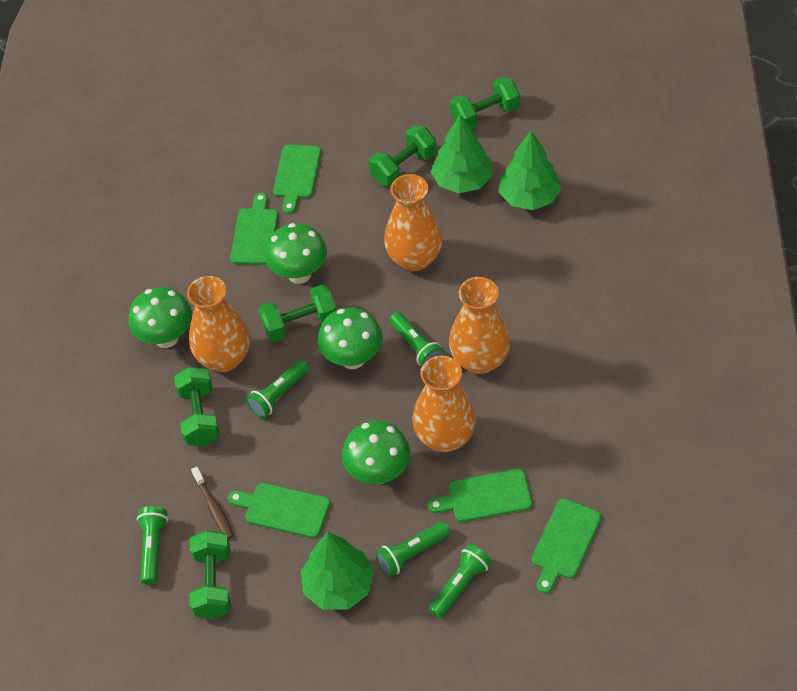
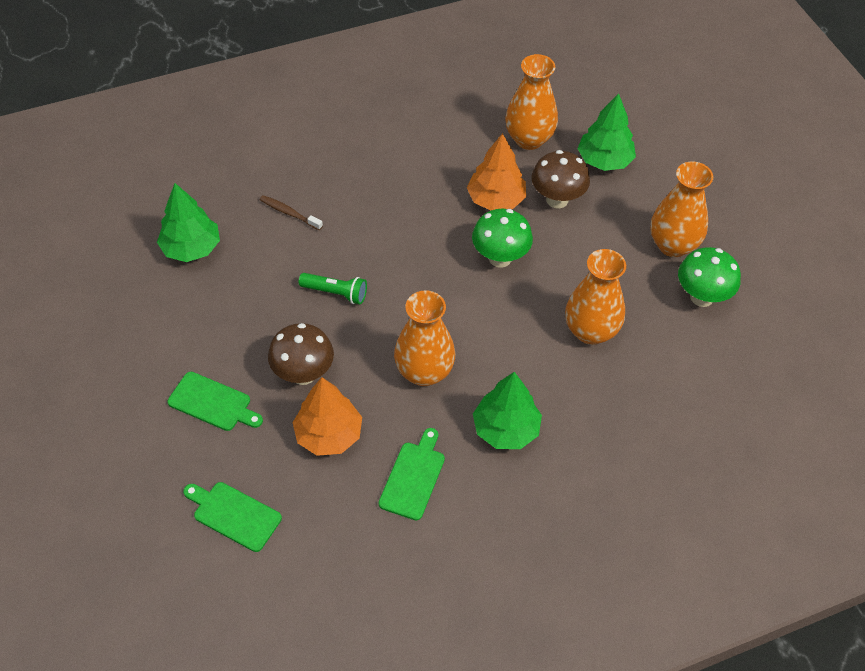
brown mushroom: none = 0 -> [268,323,334,385] [532,150,590,209] = 2
green cutting board: [228,483,330,538] [230,193,278,265] [273,144,321,214] [428,469,532,522] [532,498,602,593] = 5 -> [167,372,263,431] [183,482,282,552] [379,428,445,520] = 3
green dumbbell: [174,367,220,446] [189,530,231,619] [259,285,336,342] [369,125,437,187] [450,77,520,128] = 5 -> none = 0
green flashlight: [137,506,168,585] [246,360,309,418] [375,522,450,577] [389,312,444,366] [429,544,492,619] = 5 -> [299,273,367,304] = 1
green mushroom: [129,287,192,348] [265,223,327,284] [318,308,383,369] [342,420,410,484] = 4 -> [472,209,533,268] [678,247,741,307] = 2
orange tree: none = 0 -> [292,377,362,456] [467,133,526,210] = 2

